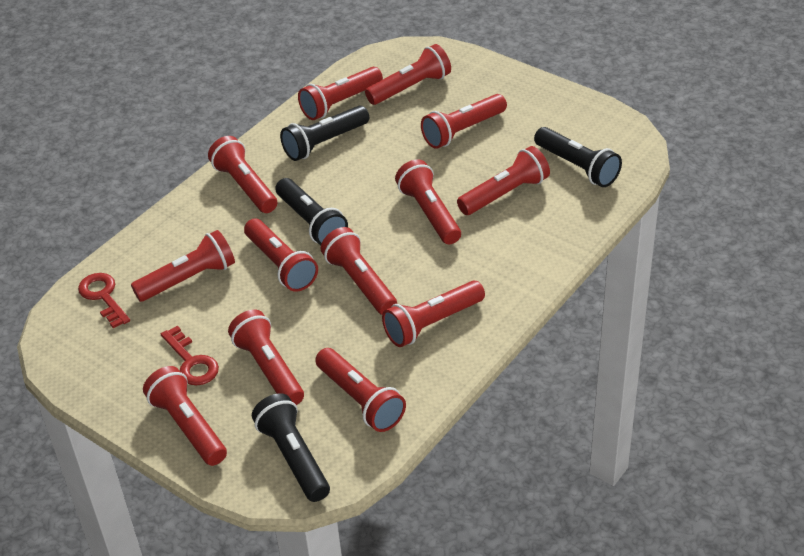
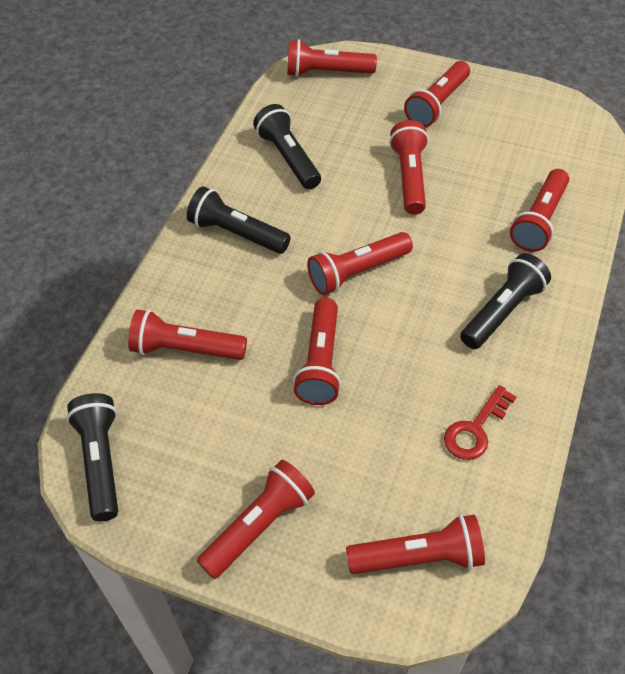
red flashlight: [131,230,235,302] [143,366,227,466] [208,136,277,213] [228,310,304,405] [244,219,318,292] [298,67,383,120] [315,348,406,432] [321,227,397,315] [365,44,451,105] [382,280,485,347] [395,159,461,244] [421,94,507,149] [457,146,550,215] = 13 -> [128,309,247,360] [197,460,315,579] [287,39,377,77] [293,298,341,405] [307,232,413,295] [346,515,485,574] [389,120,429,215] [404,61,470,127] [510,169,569,252] = 9
red key: [78,273,130,328] [161,326,219,386] = 2 -> [444,385,517,460] = 1

